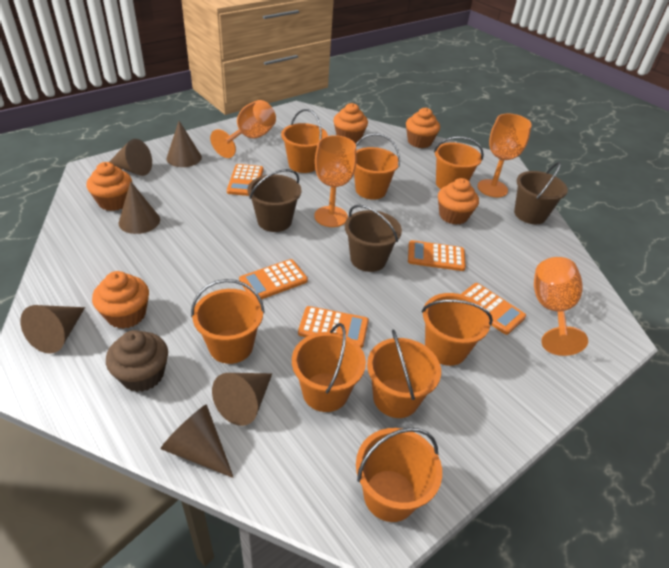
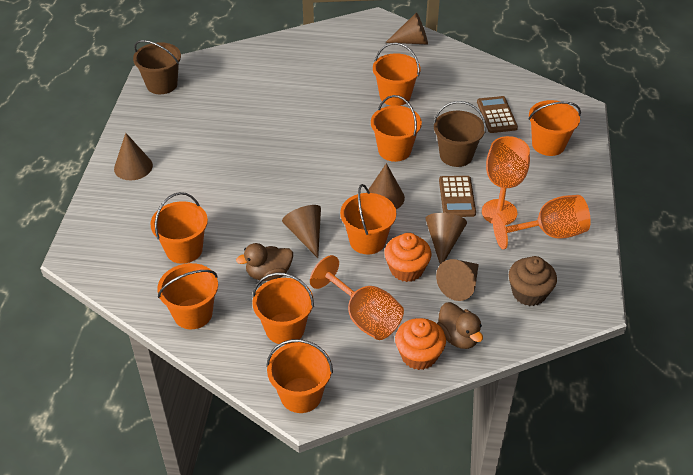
brown bucket: [247,169,301,232] [345,205,402,272] [514,162,568,224] = 3 -> [133,40,181,94] [433,101,486,167] = 2
brown calculator: none = 0 -> [439,176,476,217] [477,96,518,133] = 2
brown duck: none = 0 -> [236,243,293,281] [437,302,483,349] = 2
orange calculator: [227,164,264,196] [239,259,308,299] [298,306,369,348] [408,240,466,271] [461,283,526,335] = 5 -> none = 0
orange cupcake: [87,162,132,211] [92,271,149,329] [333,103,368,143] [406,108,440,148] [438,178,479,225] = 5 -> [384,233,431,282] [395,318,446,370] = 2
orange goblet: [210,100,276,158] [314,135,357,227] [477,114,532,197] [534,257,588,356] = 4 -> [310,255,404,340] [482,136,530,225] [493,195,591,249] = 3

